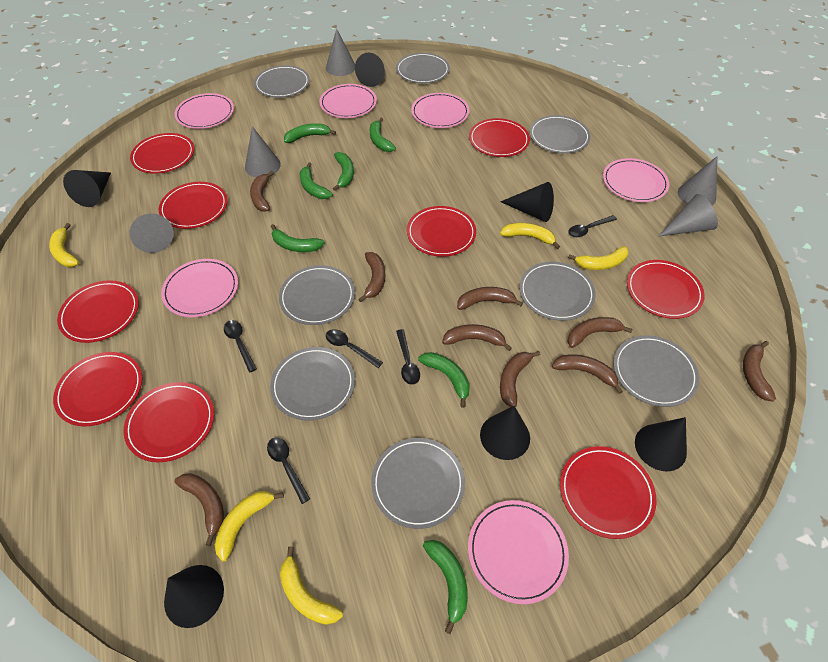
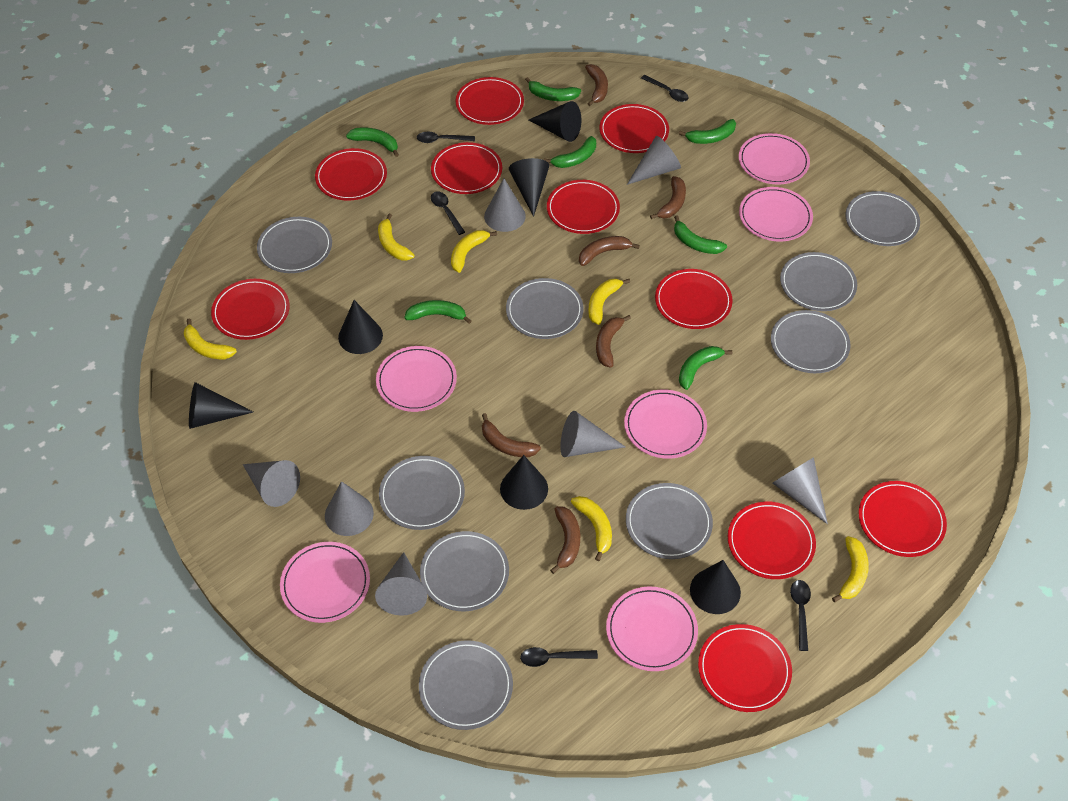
brown banana: [174,473,224,546] [250,171,274,212] [358,252,385,302] [442,324,512,351] [457,287,523,310] [500,351,540,407] [552,354,623,394] [567,317,633,348] [743,341,776,402] = 9 -> [482,413,541,457] [550,506,580,574] [579,236,640,266] [585,64,608,106] [596,315,631,368] [650,176,686,219] = 6
grey cone: [130,213,174,253] [245,126,281,177] [326,28,355,76] [658,194,718,237] [678,156,717,206] = 5 -> [243,460,300,507] [325,481,374,536] [375,552,427,616] [484,178,526,232] [560,411,625,457] [627,136,681,185] [773,457,828,524] = 7
grey plate: [254,65,310,98] [270,347,355,421] [279,265,355,325] [371,438,465,529] [396,53,450,84] [519,262,596,321] [530,115,591,153] [614,335,699,407] = 8 -> [257,217,332,273] [379,456,465,530] [419,640,513,730] [420,531,509,611] [506,278,583,339] [626,483,713,559] [771,310,851,373] [780,252,857,311] [846,191,920,246] = 9
red plate: [53,352,142,427] [57,280,139,343] [123,382,214,462] [130,133,194,174] [159,182,228,229] [407,206,476,257] [469,118,530,157] [560,446,656,539] [627,260,705,319] = 9 -> [211,279,290,340] [315,148,387,201] [431,142,502,194] [456,77,524,125] [547,180,620,234] [599,104,669,153] [655,269,733,329] [698,624,792,712] [728,502,816,579] [859,481,947,557] = 10
yellow banana: [49,223,79,267] [215,491,284,562] [280,546,343,625] [500,223,560,249] [568,246,629,270] = 5 -> [184,319,237,359] [378,214,415,260] [451,230,497,273] [571,496,612,561] [588,279,630,325] [832,536,869,602] = 6

